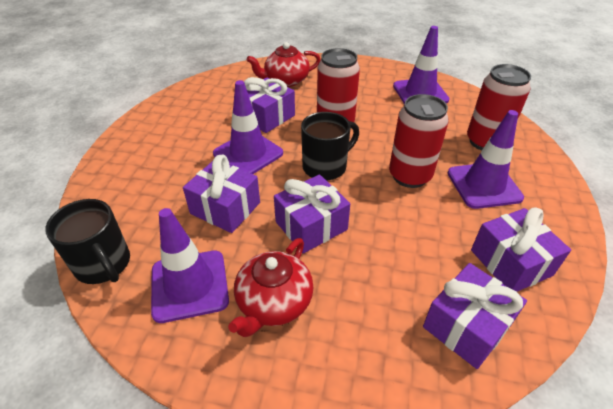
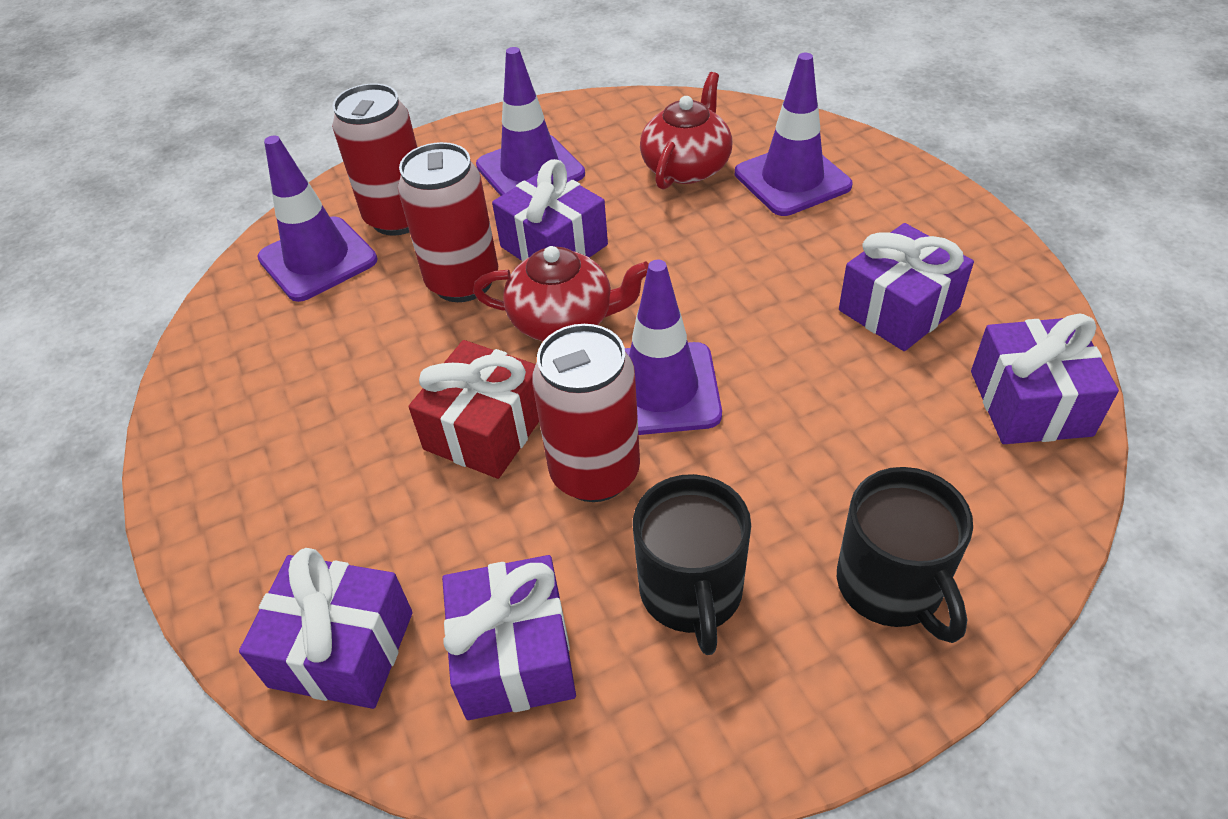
red gift: none = 0 -> [409,340,539,479] = 1

